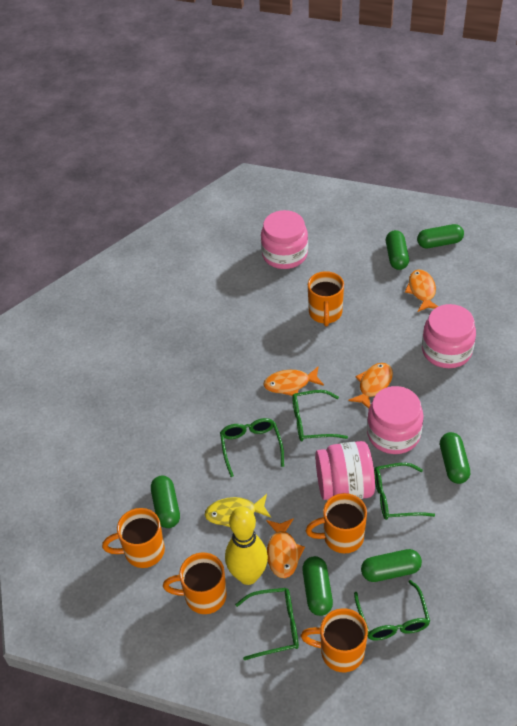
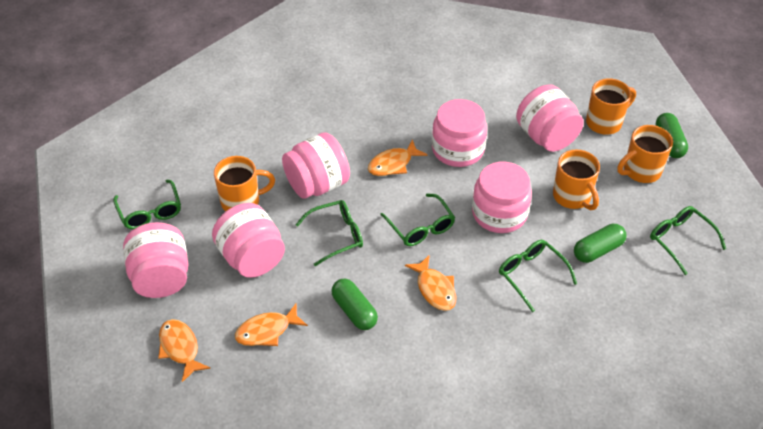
green capsule: [151,476,180,528] [302,556,333,616] [361,549,422,582] [386,230,409,270] [417,224,464,248] [440,432,470,484] = 6 -> [331,279,378,330] [574,224,627,263] [656,113,688,158] = 3
orange mug: [102,508,165,568] [163,553,227,614] [301,608,368,672] [305,493,367,553] [308,271,344,326] = 5 -> [214,156,275,211] [553,150,600,210] [586,78,636,135] [617,125,673,183] = 4
pink jar: [261,210,308,269] [315,441,375,500] [367,386,424,454] [422,304,476,368] = 4 -> [123,222,189,298] [212,203,285,278] [282,132,350,199] [432,99,487,167] [472,162,532,233] [516,84,584,152] = 6
yellow bowling pin: [225,507,268,585] = 1 -> none = 0
yellow fish: [205,494,271,527] = 1 -> none = 0

